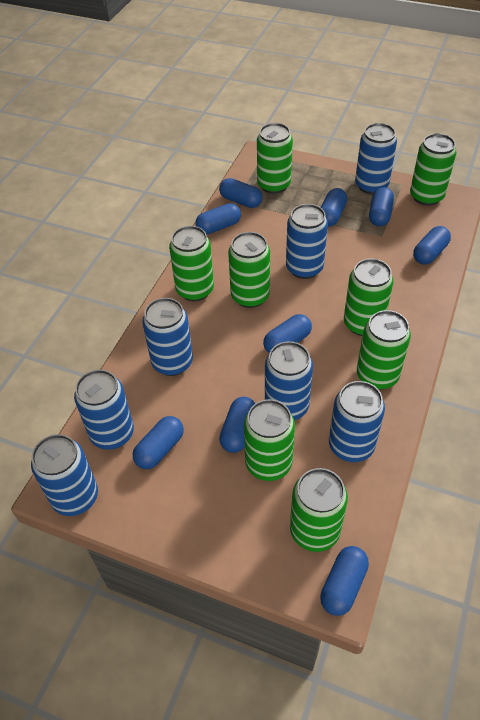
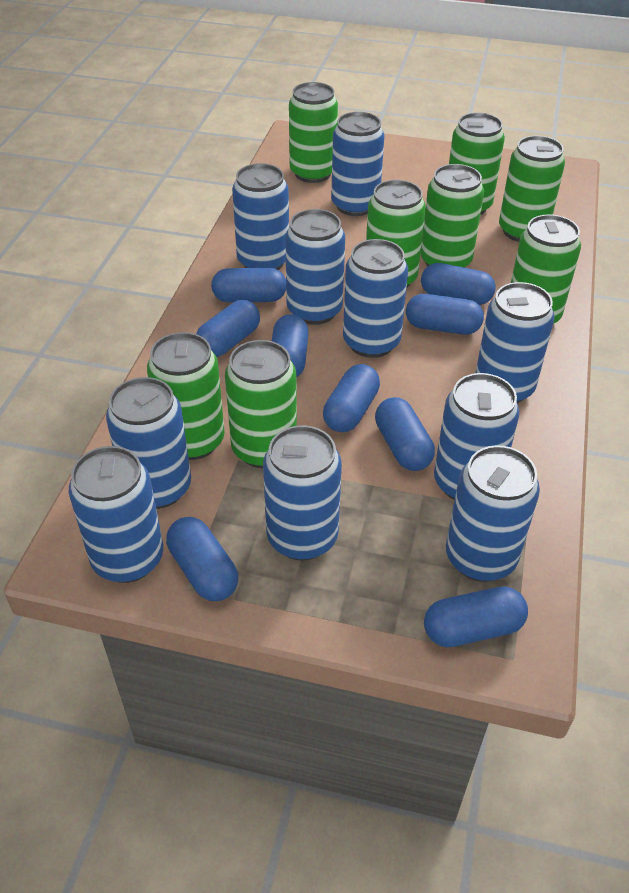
blue can: [31,434,98,516] [74,370,134,450] [142,298,193,376] [265,341,313,420] [286,204,328,279] [329,381,385,462] [355,123,397,194] = 7 -> [69,446,163,583] [106,377,191,509] [232,163,289,270] [263,425,342,560] [285,209,345,325] [331,112,384,216] [343,239,408,358] [434,373,520,500] [446,445,540,582] [475,282,555,403] = 10

